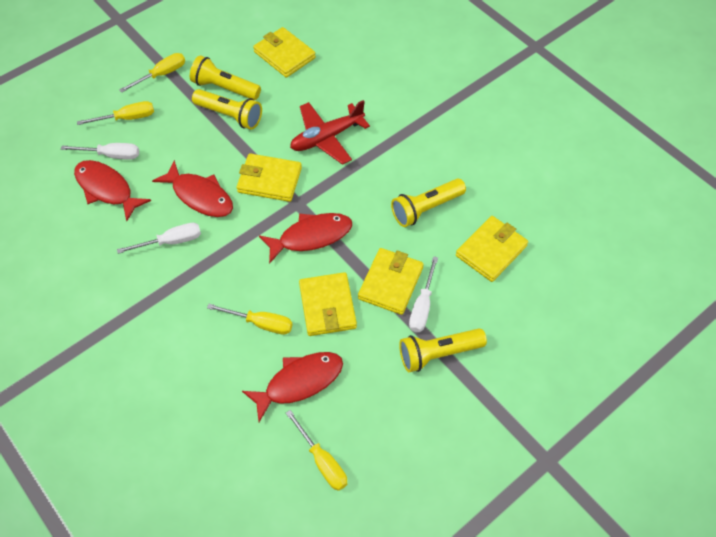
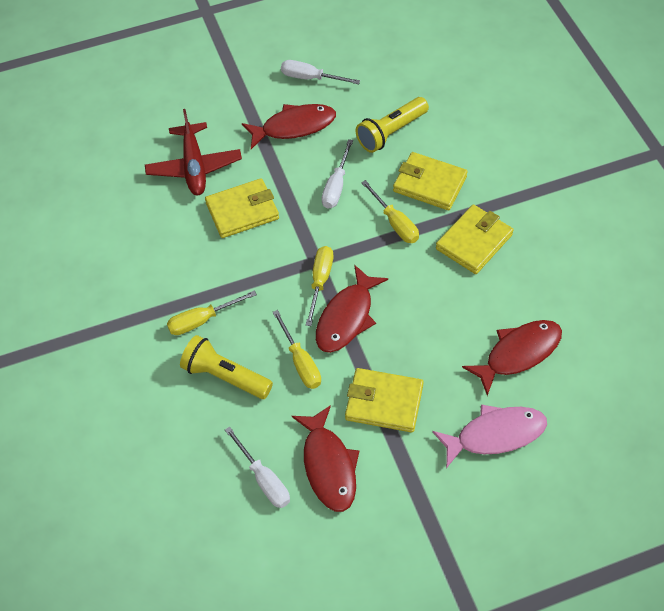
pink fish: none = 0 -> [432,404,547,468] = 1
yellow flashlight: [190,55,261,100] [192,89,262,130] [391,179,466,227] [399,328,487,372] = 4 -> [180,335,273,399] [356,97,429,153] = 2
yellow wallet: [237,154,302,202] [253,27,316,78] [299,272,357,336] [358,248,424,315] [456,216,528,282] = 5 -> [205,178,279,238] [345,368,424,433] [393,152,468,210] [436,205,513,274] = 4

